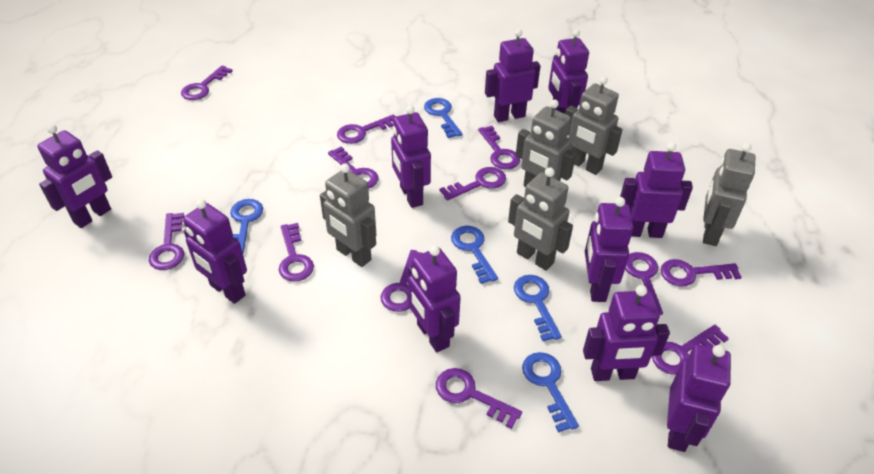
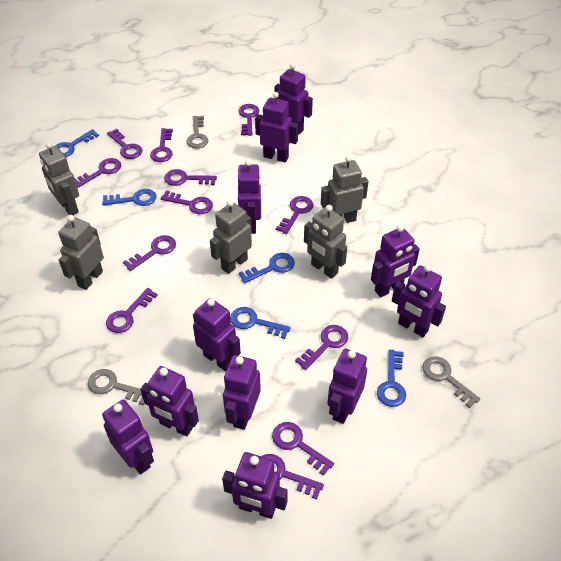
grey key: none = 0 -> [88,369,144,405] [187,116,208,149] [422,356,480,408] = 3
purple robot: [37,124,112,228] [183,199,247,304] [391,105,431,208] [408,245,461,352] [485,29,540,122] [548,29,589,114] [583,285,670,381] [585,197,634,302] [620,142,693,238] [667,344,731,452] = 10 -> [102,399,154,474] [140,366,199,437] [193,298,241,371] [222,452,288,519] [223,355,261,430] [238,159,262,234] [255,92,298,162] [274,63,313,135] [327,349,367,424] [371,225,420,297] [392,264,446,337] = 11

